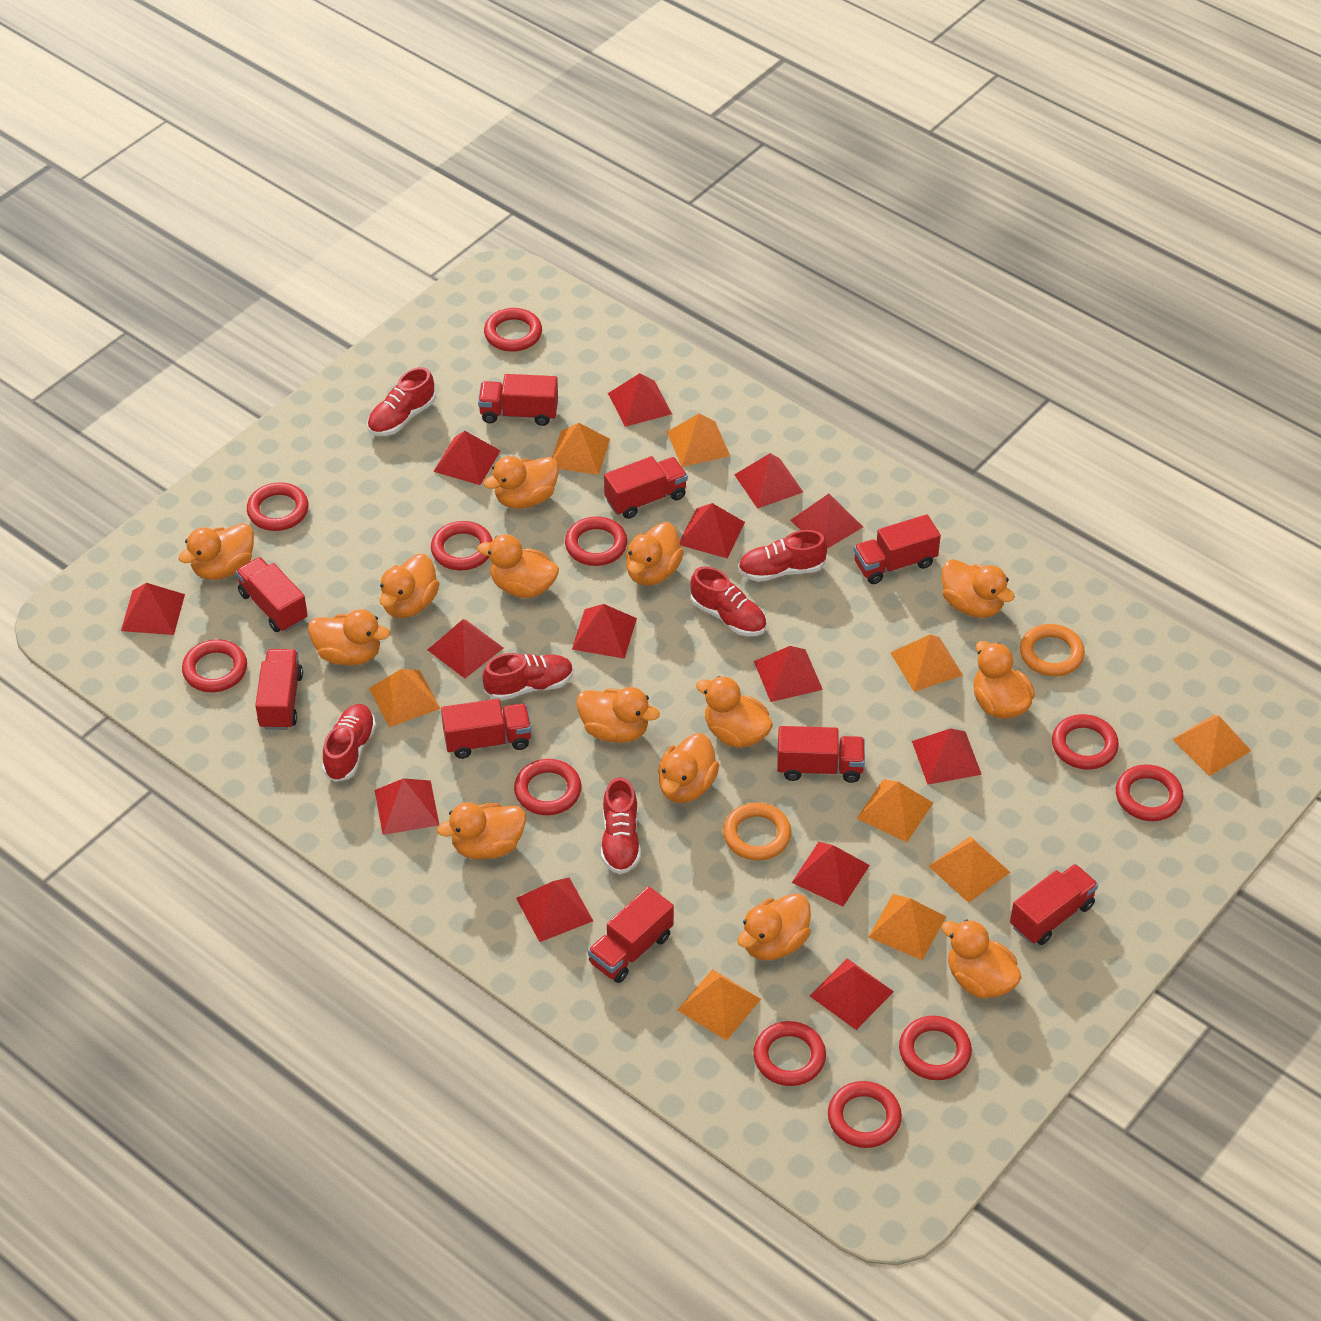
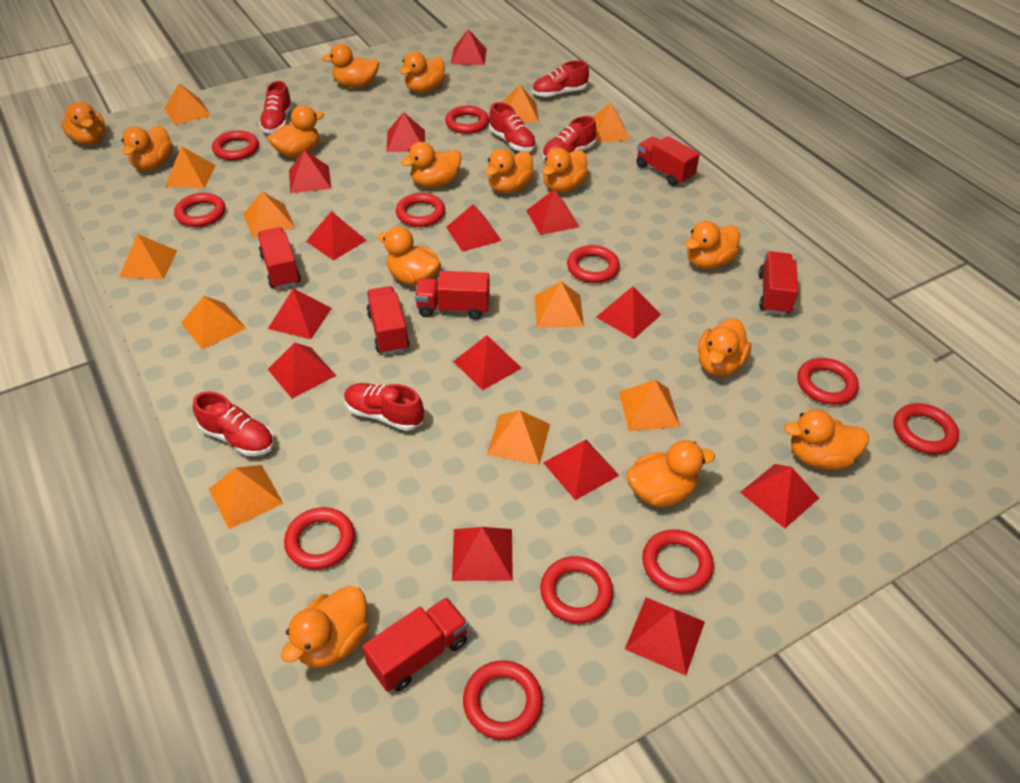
orange pyramid: [369,669,441,727] [552,423,610,475] [667,414,730,467] [678,969,761,1041] [856,779,933,842] [869,894,946,960] [890,634,963,692] [929,836,1010,903] [1172,715,1251,776] = 9 -> [119,234,177,279] [164,83,211,125] [165,146,216,188] [181,296,246,349] [209,465,283,529] [243,191,295,238] [487,410,550,465] [502,85,539,122] [535,281,584,327] [593,103,630,143] [619,380,680,431] = 11
orange ring: [723,802,791,860] [1020,624,1085,676] = 2 -> none = 0
red truck: [235,557,308,632] [255,649,303,730] [441,699,532,759] [478,374,558,426] [588,887,674,983] [604,456,688,519] [777,726,865,783] [854,514,941,584] [1010,864,1098,945] = 9 -> [258,227,301,289] [362,597,468,692] [366,286,409,355] [415,271,489,319] [636,136,700,186] [758,251,798,315] = 6

